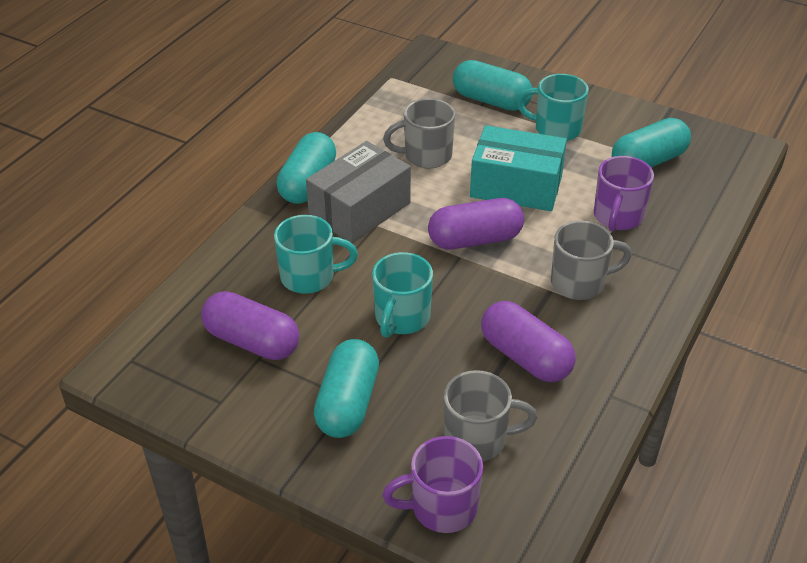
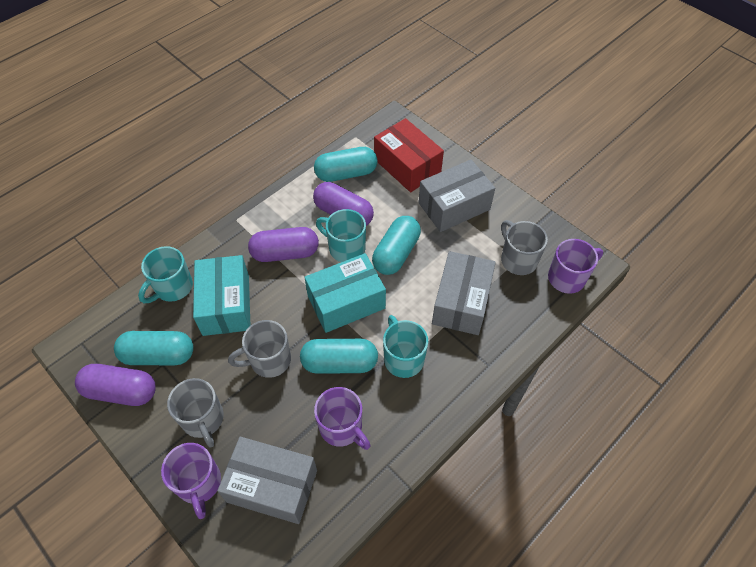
grey box: [306,141,411,243] = 1 -> [217,437,317,524] [418,160,495,232] [432,251,496,335] = 3
purple mug: [382,436,483,533] [594,156,654,231] = 2 -> [161,443,221,519] [314,387,371,450] [548,239,603,294] = 3
red box: none = 0 -> [374,118,444,192] = 1
turquoise box: [470,125,567,211] = 1 -> [193,255,250,336] [304,253,386,333] = 2

